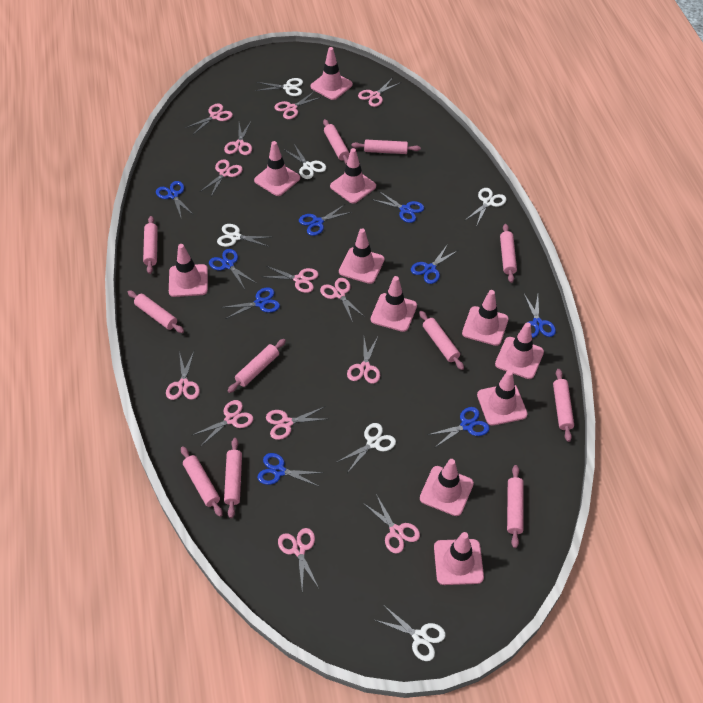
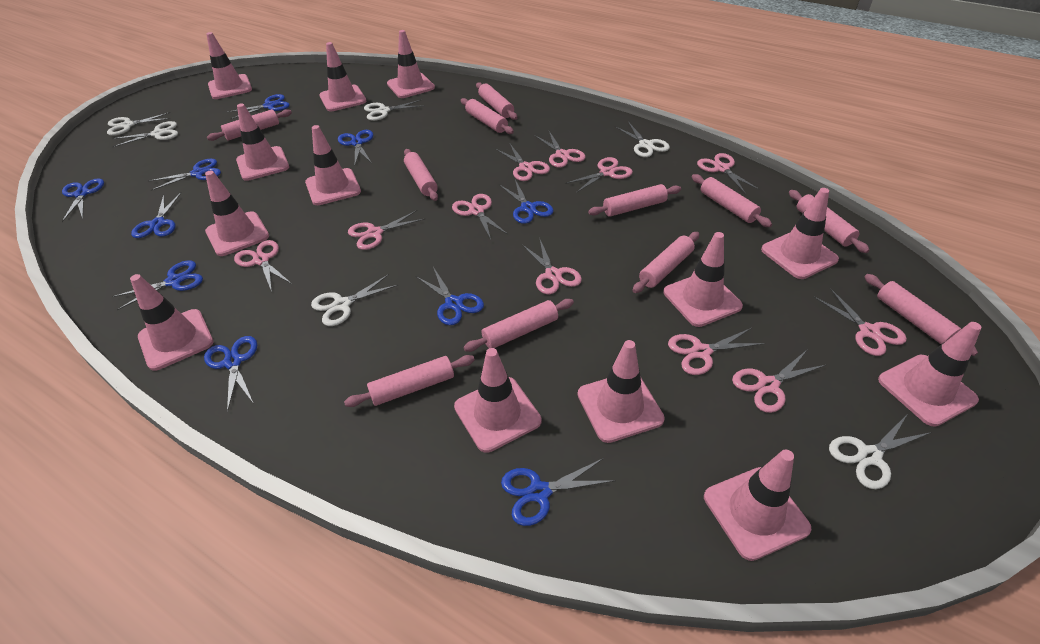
blue scissors: [156,181,194,217] [209,249,256,289] [221,287,280,319] [257,453,323,486] [299,204,352,236] [372,191,424,223] [411,244,459,284] [428,407,489,448] [524,294,556,338] = 9 -> [62,178,104,222] [112,260,203,310] [131,193,181,238] [149,159,221,191] [204,336,257,412] [228,94,290,119] [338,130,373,164] [415,267,484,325] [500,180,554,224] [501,458,616,526] = 10
pink scissors: [166,351,200,400] [185,104,233,134] [191,400,253,447] [200,159,243,196] [224,122,252,155] [265,266,319,293] [266,407,327,440] [274,91,322,119] [278,528,319,590] [320,278,365,322] [347,337,380,384] [358,78,402,107] [363,494,420,554] = 13 -> [234,240,292,292] [348,210,425,250] [452,194,509,240] [495,144,550,181] [521,240,582,294] [534,131,586,168] [565,157,633,193] [668,328,765,375] [697,153,760,194] [732,350,826,413] [814,288,907,356] = 11
pink traffic cone: [169,244,208,297] [254,141,300,196] [310,47,353,100] [330,148,376,204] [339,228,385,284] [371,276,417,332] [420,459,474,516] [434,532,484,585] [462,290,509,346] [477,370,527,426] [495,322,544,379] = 11 -> [130,274,213,371] [205,171,269,256] [206,32,252,99] [236,103,289,181] [305,125,361,205] [319,42,367,111] [387,30,435,98] [454,348,542,453] [578,340,665,443] [664,232,743,327] [704,449,812,561] [761,188,839,279] [878,322,981,427] = 13

